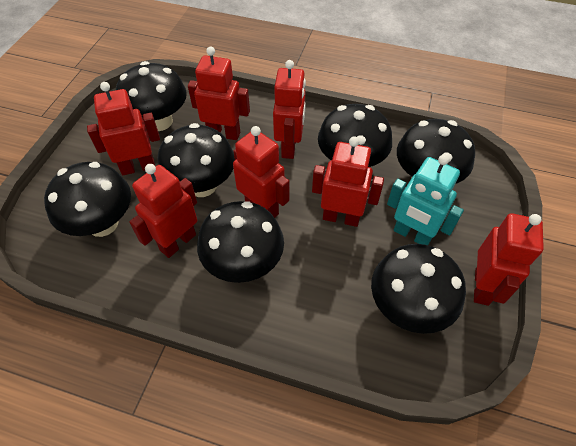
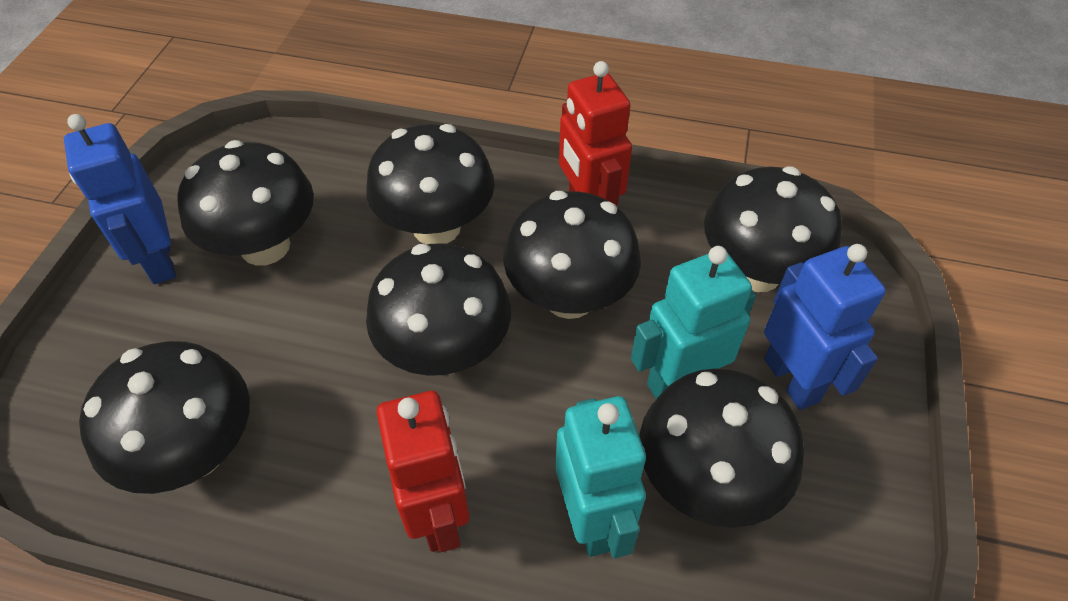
blue robot: none = 0 -> [64,114,176,284] [764,244,886,410] = 2
red robot: [87,82,160,175] [129,164,197,258] [188,46,250,140] [233,126,289,218] [273,60,306,159] [312,137,384,227] [474,213,544,306] = 7 -> [377,391,469,552] [559,61,632,206] = 2
turquoise robot: [387,155,464,245] = 1 -> [555,396,646,558] [631,246,756,399] = 2

